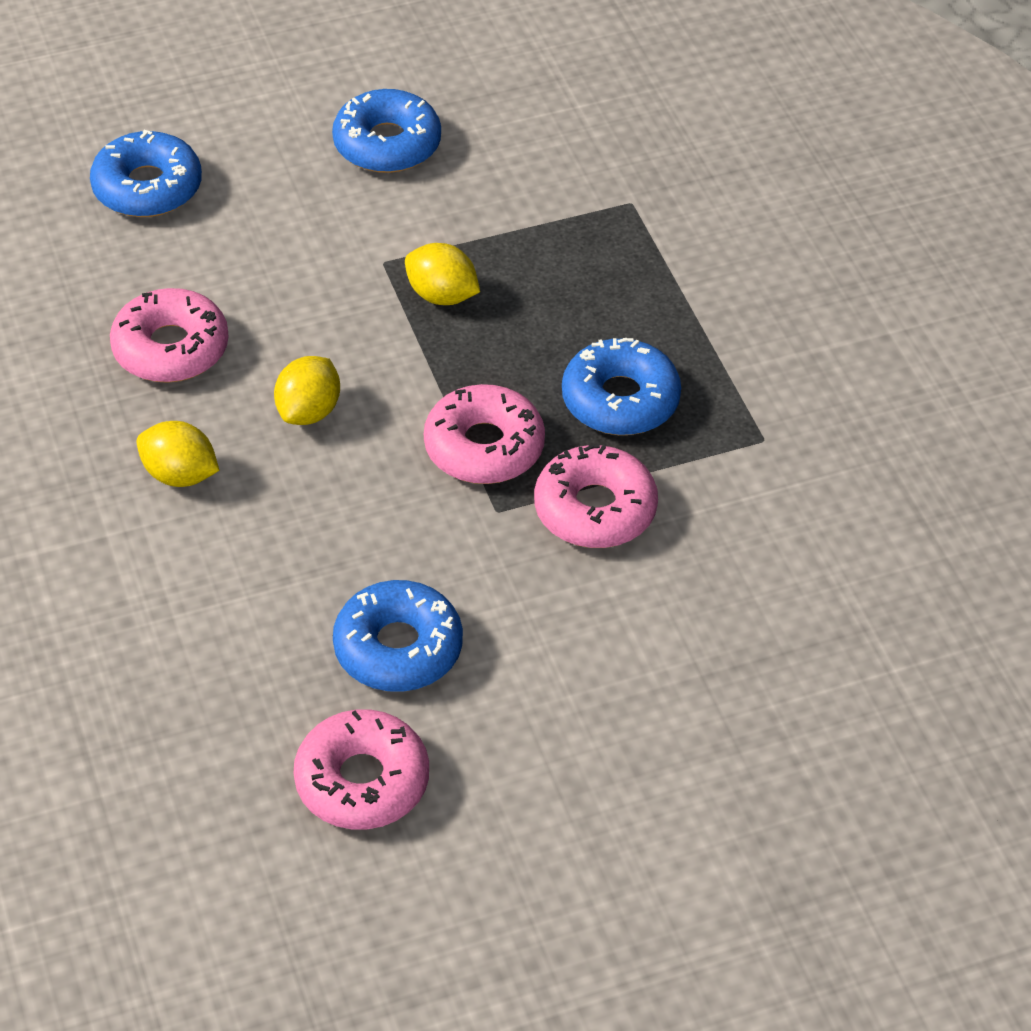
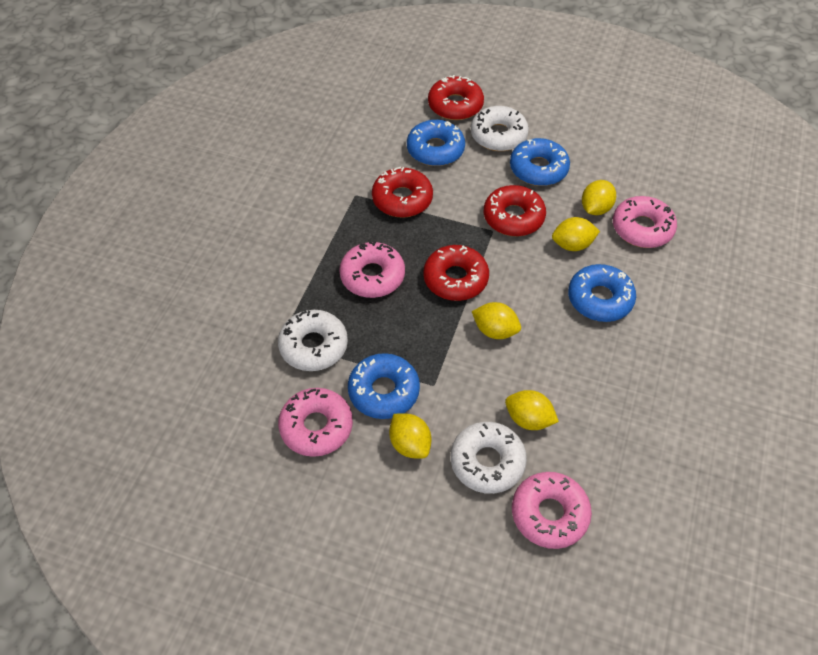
red donut: none = 0 -> [372,167,433,218] [423,245,489,301] [428,75,484,120] [484,185,546,236] = 4
white donut: none = 0 -> [278,310,348,371] [451,422,527,494] [471,106,529,151] = 3
yellow lemon: [136,421,219,487] [274,356,340,425] [405,243,480,305] = 3 -> [389,414,431,459] [471,302,521,339] [505,390,559,430] [552,217,600,251] [582,180,616,215] = 5

